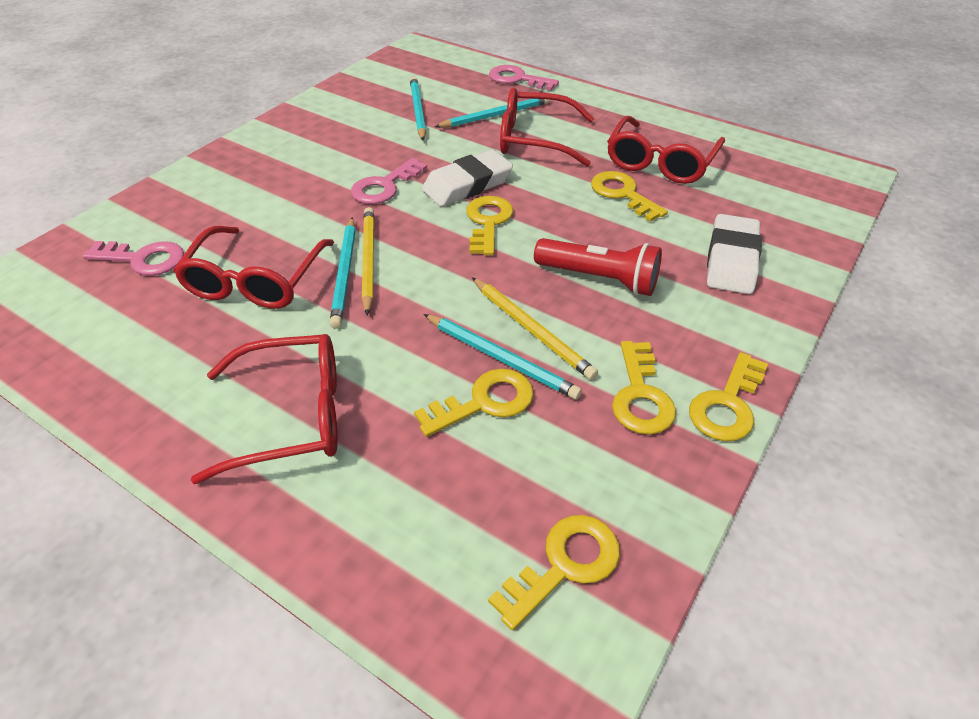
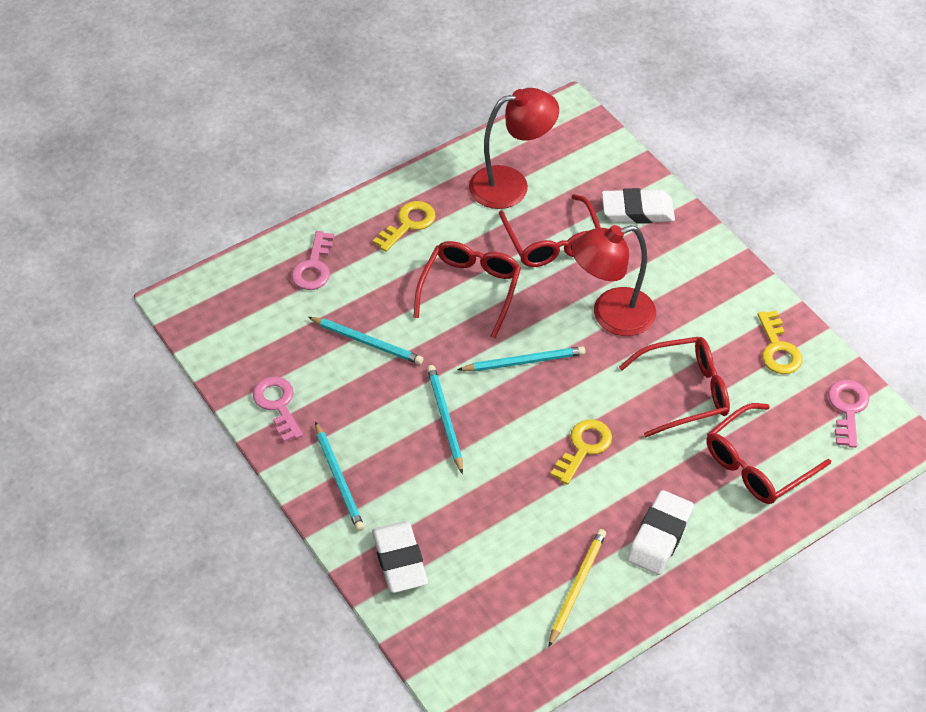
red flashlight: [534,238,662,296] = 1 -> none = 0
red lamp: none = 0 -> [469,88,559,209] [572,225,656,336] = 2
white eraser: [422,150,513,206] [707,214,762,294] = 2 -> [372,521,428,593] [602,188,675,224] [627,490,694,575] = 3
yellow key: [414,369,534,437] [466,196,513,255] [488,515,620,630] [591,171,668,222] [612,341,676,435] [689,352,768,441] = 6 -> [373,201,436,252] [551,419,612,485] [757,311,802,374] = 3
yellow pencil: [362,207,374,315] [472,277,598,380] = 2 -> [548,529,606,648] = 1

